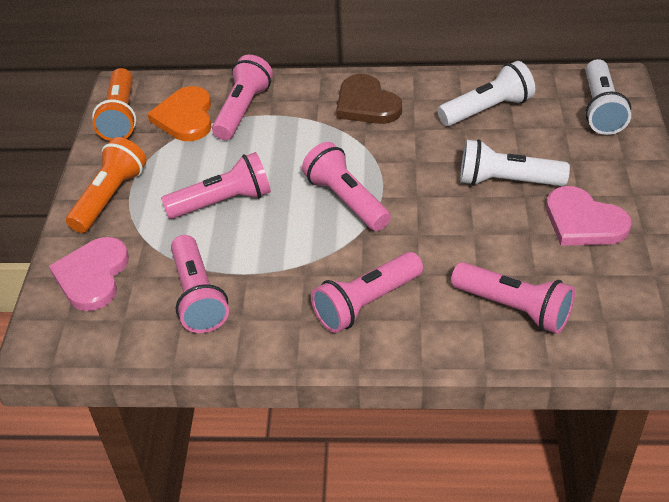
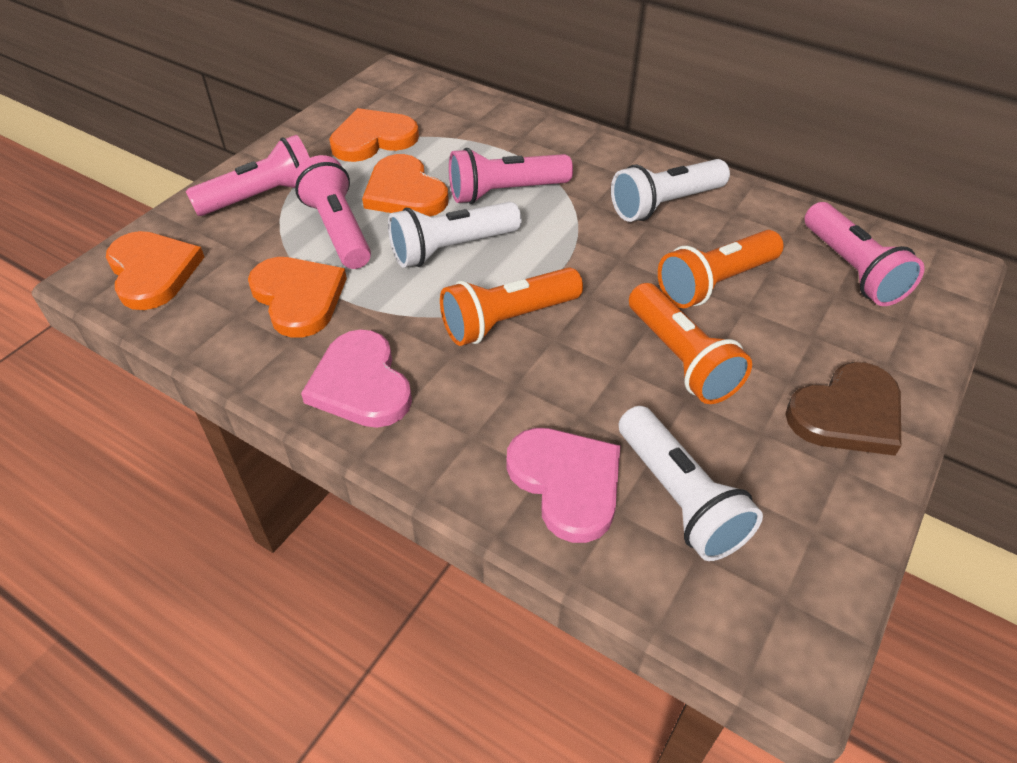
orange flashlight: [66,137,147,233] [92,68,136,141] = 2 -> [440,267,583,346] [629,283,752,404] [658,230,784,308] = 3
orange heart: [147,86,212,141] = 1 -> [106,231,204,310] [248,257,347,338] [329,108,419,162] [362,154,448,217] = 4
pink flashlight: [161,152,271,219] [171,235,229,333] [212,55,273,140] [302,142,391,231] [311,252,423,333] [451,262,575,334] = 6 -> [186,135,310,216] [293,155,371,269] [449,148,573,204] [804,202,924,306] = 4

